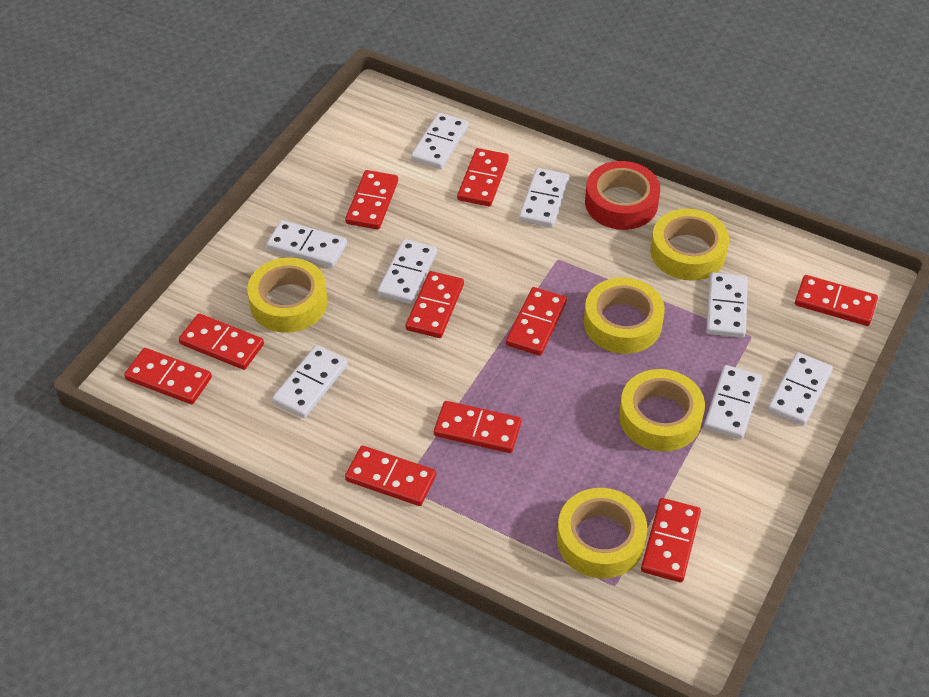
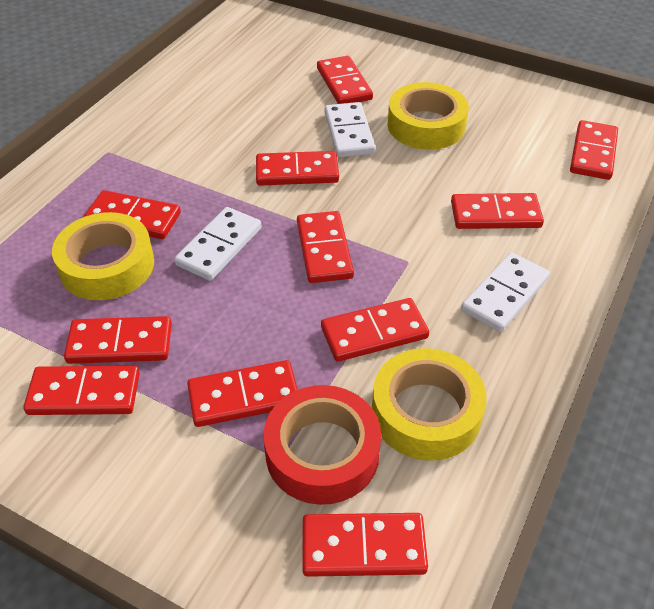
red domino: [124,348,212,404] [179,313,264,370] [345,170,398,230] [345,446,436,506] [406,271,464,338] [434,401,521,453] [457,148,509,206] [506,287,567,356] [641,498,701,582] [795,275,878,326] = 10 -> [23,366,140,415] [64,316,172,364] [84,190,181,239] [187,360,298,427] [256,151,339,186] [297,211,354,283] [302,513,428,577] [317,56,373,104] [321,298,429,362] [451,193,544,229] [570,120,618,180] = 11
white domino: [266,220,347,268] [272,345,348,418] [377,239,437,304] [411,113,469,169] [519,168,570,228] [704,365,762,439] [706,272,748,338] [767,352,833,426] = 8 -> [174,207,262,281] [325,102,376,157] [461,252,550,332] = 3
yellow tape: [247,258,328,333] [557,488,647,578] [584,277,665,354] [619,369,705,452] [651,209,729,281] = 5 -> [52,212,154,300] [372,348,487,460] [387,82,469,150] = 3

